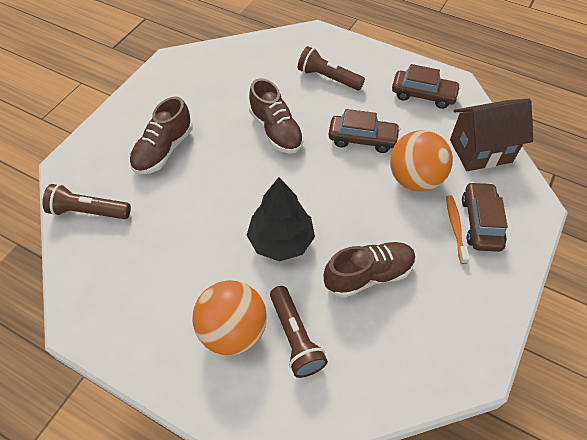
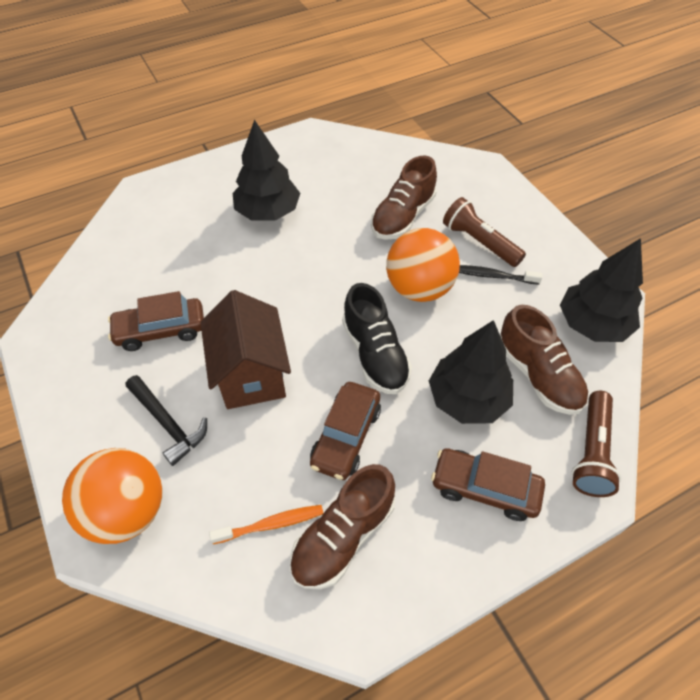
black hammer: none = 0 -> [126,375,207,466] = 1
black shoe: none = 0 -> [342,283,412,394] = 1
black toothbrush: none = 0 -> [459,265,542,285] = 1
black tree: [247,177,315,262] = 1 -> [233,120,300,221] [429,320,513,424] [560,238,643,342] = 3
brown flashlight: [42,184,131,219] [270,286,328,378] [298,46,365,90] = 3 -> [443,197,526,267] [572,391,621,497] = 2

